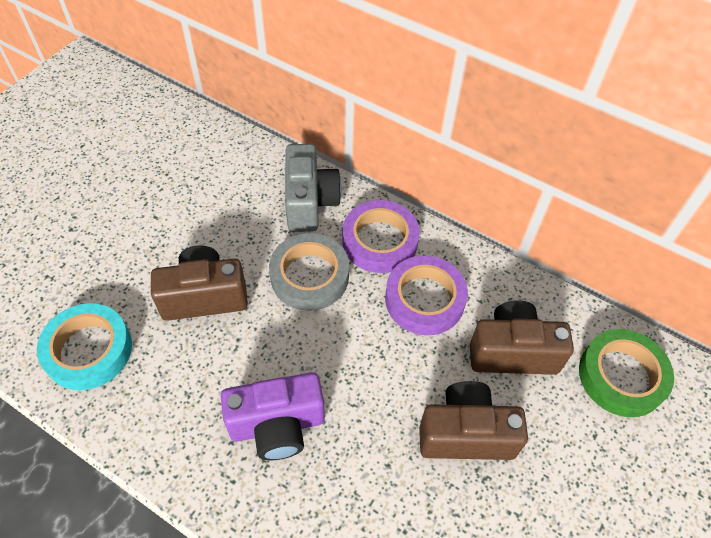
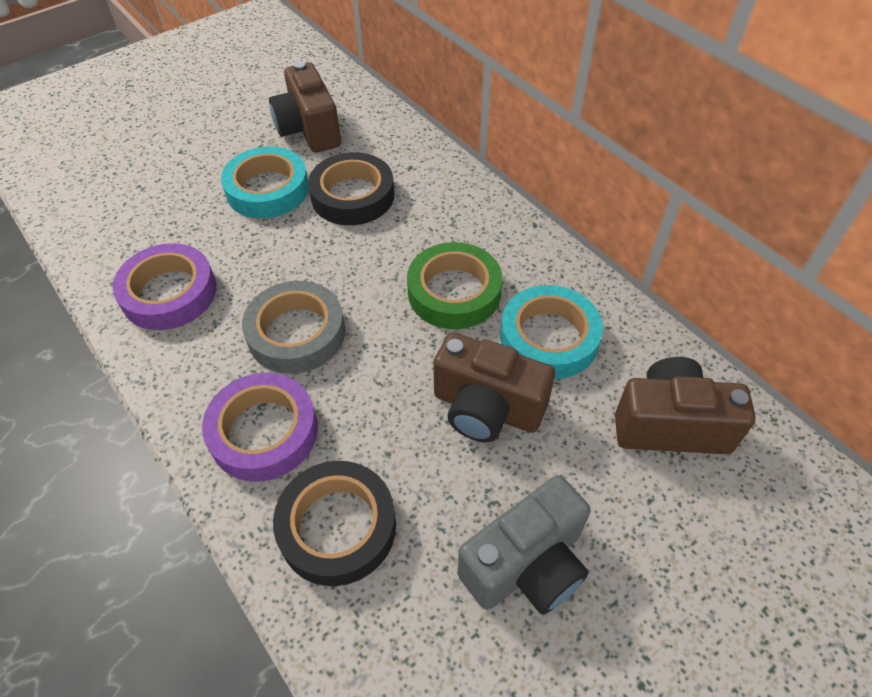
black tape: none = 0 -> [273,461,396,586] [308,152,394,225] = 2
purple camera: [221,372,325,460] = 1 -> none = 0
turquoise tape: [37,303,132,390] = 1 -> [221,146,309,219] [500,285,603,379] = 2

